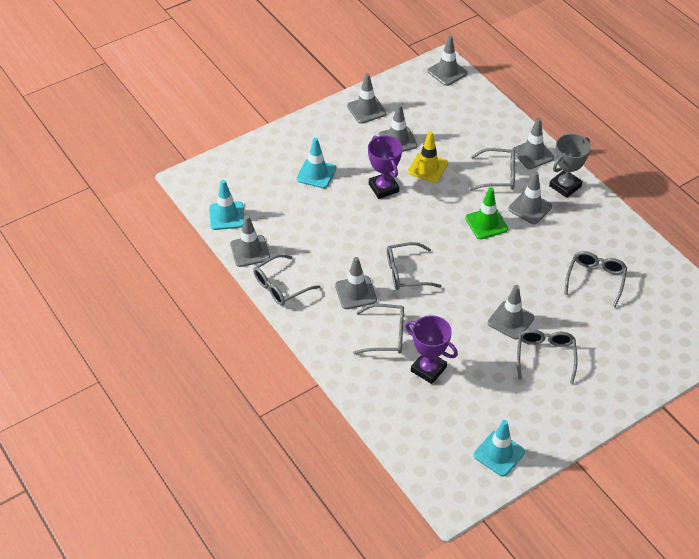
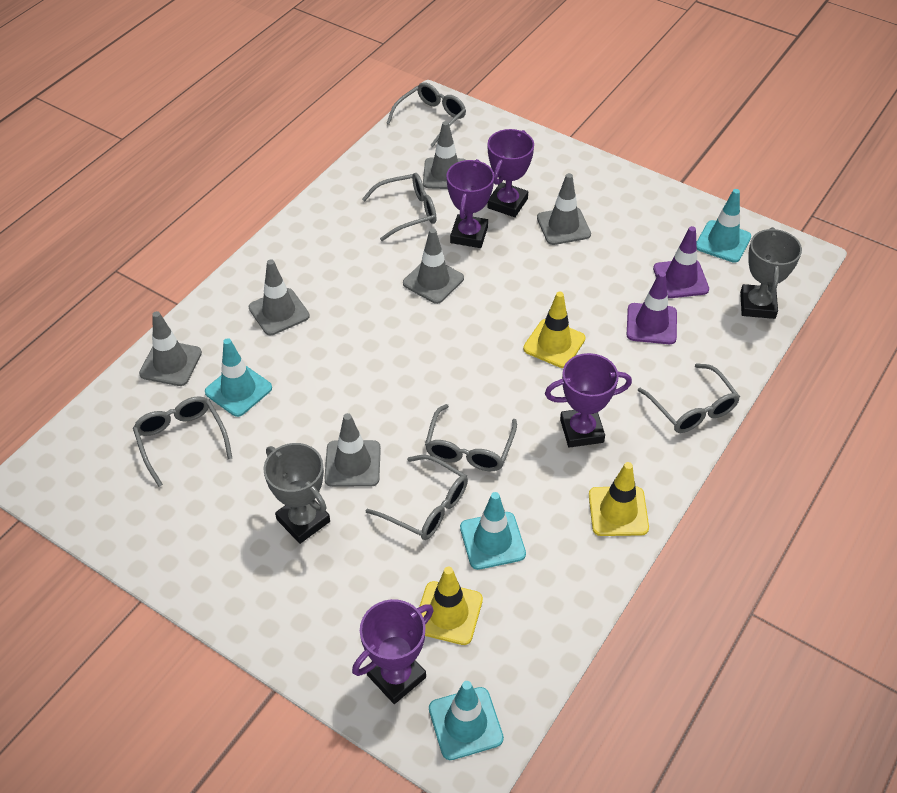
green traffic cone: [465,187,508,239] = 1 -> none = 0
grey traffic cone: [230,215,270,267] [335,257,377,309] [347,73,387,124] [379,104,418,152] [428,36,468,86] [488,285,534,340] [508,172,552,224] [512,118,554,169] = 8 -> [139,311,202,386] [249,259,310,335] [324,413,381,487] [403,228,464,304] [423,121,466,189] [537,173,591,245] = 6
grey trophy: [549,134,591,198] = 1 -> [263,443,330,544] [740,227,802,319] = 2
purple traffic cone: none = 0 -> [627,272,677,344] [653,226,709,298] = 2
purple trophy: [368,136,402,199] [405,315,458,384] = 2 -> [352,599,434,704] [446,159,494,248] [487,129,534,217] [545,353,632,448] = 4
turquoise traffic cone: [209,180,244,230] [296,137,336,188] [473,420,525,477] = 3 -> [205,338,272,417] [429,681,504,760] [460,492,526,570] [696,189,751,263] = 4
yellow traffic cone: [408,131,448,183] = 1 -> [419,566,483,645] [523,292,585,368] [589,462,649,536] = 3

